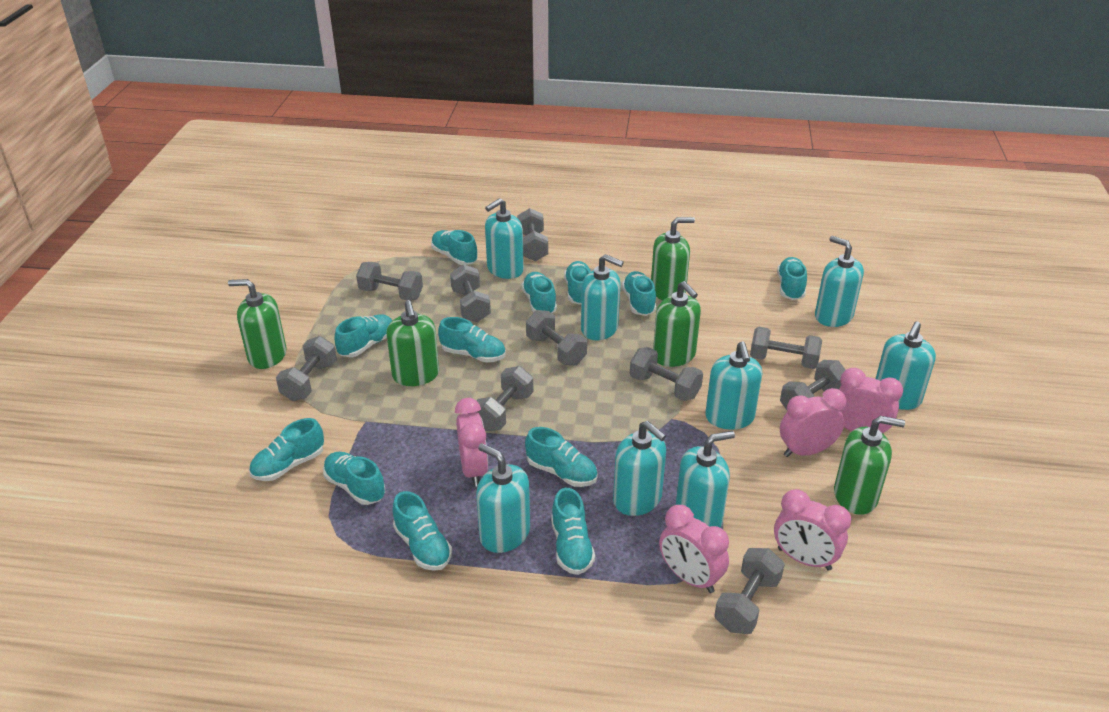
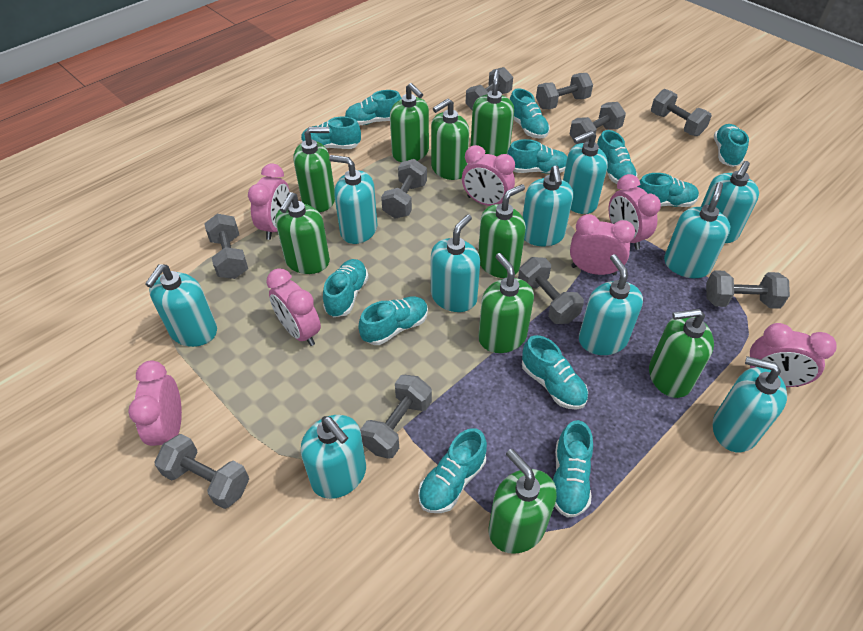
green soap dispenser: [228,279,287,369] [387,300,439,386] [651,217,695,300] [653,281,701,367] [834,416,905,515] = 5 -> [275,192,330,274] [294,127,335,212] [390,83,429,162] [431,98,469,180] [471,70,514,156] [478,184,526,278] [478,253,534,353] [489,449,557,554] [649,309,714,398] = 9
pink clock: [455,398,488,486] [659,505,729,593] [774,489,851,571] [780,388,846,457] [839,368,903,434] = 5 -> [128,360,182,446] [248,164,290,240] [266,268,321,346] [462,145,515,206] [570,214,635,275] [609,174,661,250] [750,323,836,387] = 7
turquoise soap dispenser: [476,443,530,553] [485,198,524,279] [581,254,624,340] [613,421,666,516] [676,431,735,528] [705,341,762,429] [815,236,864,327] [876,321,936,410] = 8 -> [145,264,217,347] [301,415,366,499] [329,155,377,244] [431,214,480,312] [523,166,573,246] [563,130,608,214] [579,254,643,355] [664,182,730,278] [701,161,759,243] [713,356,787,452] = 10

